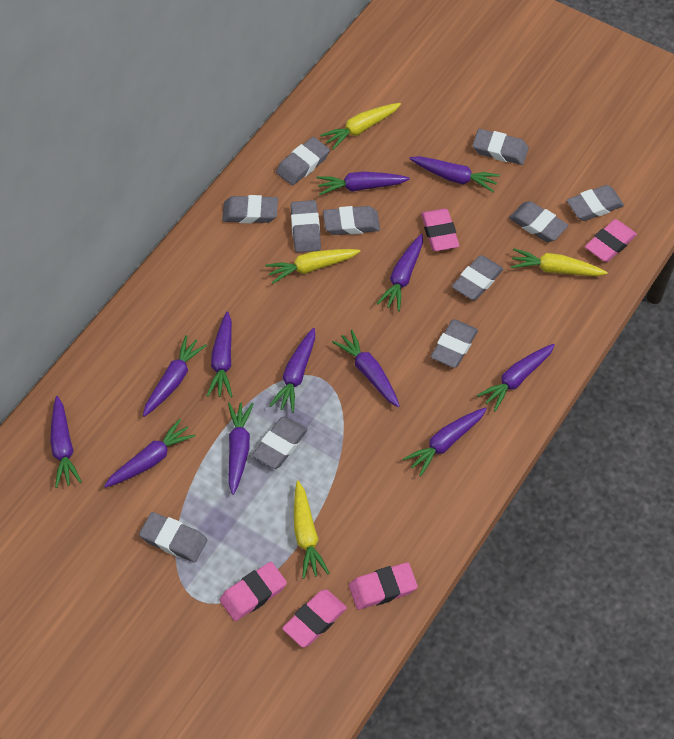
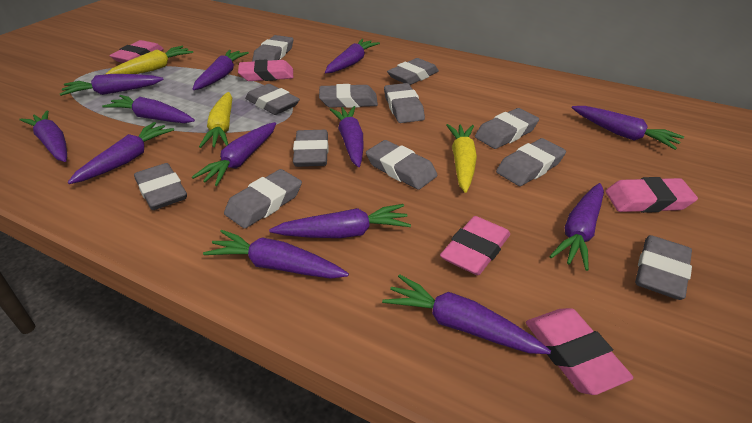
grey eraser: [139,512,207,563] [222,195,278,223] [252,416,308,469] [276,137,330,185] [291,200,321,253] [323,206,380,235] [431,319,478,368] [452,255,503,300] [472,129,529,165] [509,201,568,242] [567,185,624,221] = 11 -> [134,163,187,210] [224,169,302,229] [245,84,300,115] [252,35,294,62] [293,130,329,167] [319,84,378,108] [366,140,437,190] [384,83,425,123] [387,58,439,85] [475,108,539,149] [496,138,566,186] [635,235,692,300] = 12
purple carrot: [50,396,82,488] [104,419,195,488] [143,335,207,417] [207,311,232,397] [228,402,254,495] [269,328,315,413] [317,171,410,195] [332,330,400,408] [376,234,423,311] [403,407,487,476] [409,156,500,192] [477,344,555,411] = 12 -> [19,110,67,162] [60,74,164,96] [67,122,174,184] [102,95,195,123] [192,122,276,186] [193,50,249,90] [203,230,349,279] [269,204,411,238] [325,39,380,73] [329,106,363,167] [382,274,551,354] [549,183,604,271] [572,106,684,150] = 13
yellow carrot: [265,249,361,284] [294,481,330,579] [320,103,401,150] [511,248,608,276] = 4 -> [106,46,193,74] [199,92,232,148] [446,124,477,193] = 3

